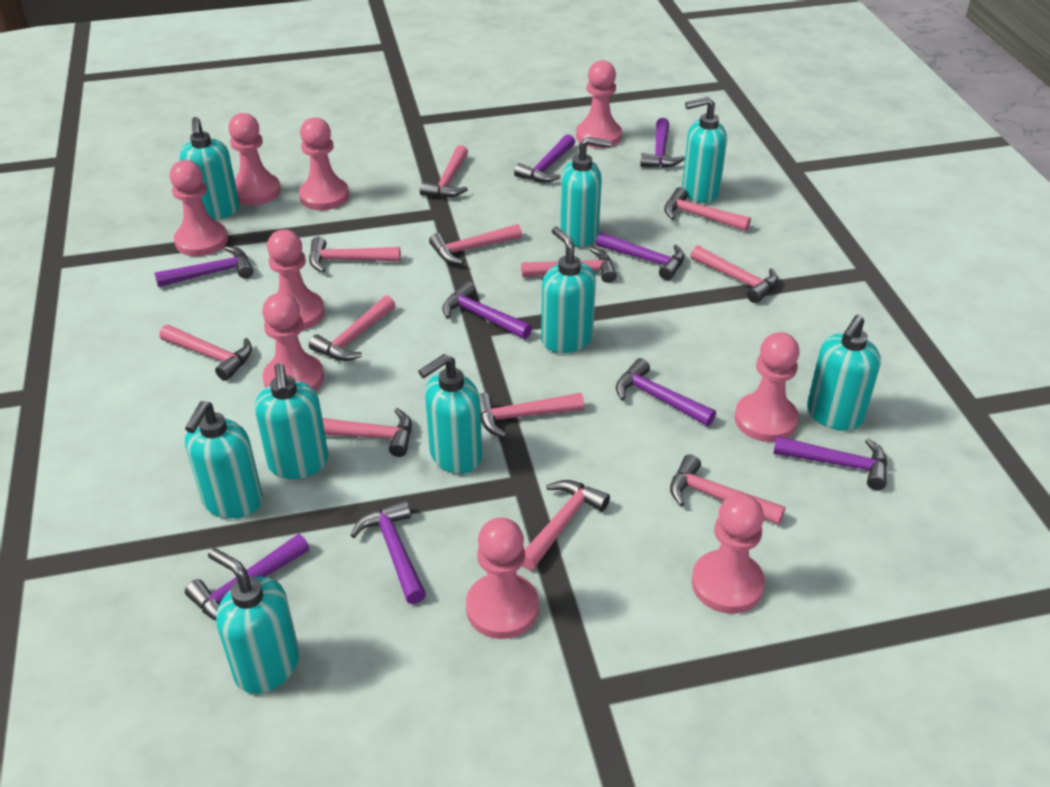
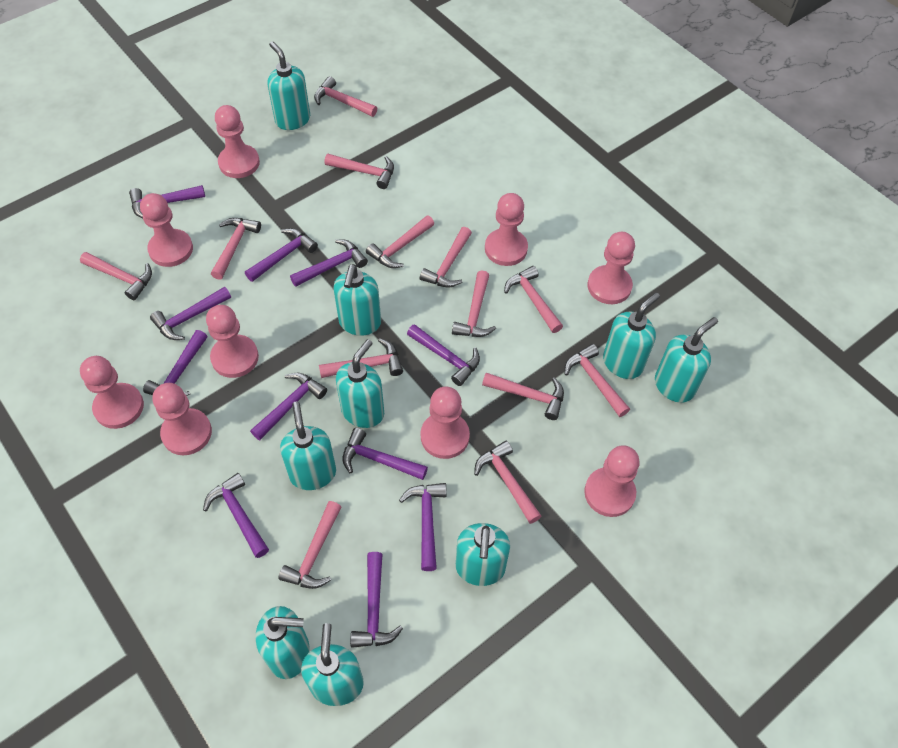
pink hammer: [159,325,252,381] [309,237,401,273] [309,296,395,361] [322,408,412,457] [420,145,468,198] [429,224,522,264] [479,393,584,438] [521,247,617,283] [522,480,610,570] [664,187,751,231] [670,454,785,525] [690,245,778,303] = 12 -> [80,252,152,300] [211,218,261,280] [279,501,341,589] [314,76,377,117] [319,338,403,378] [324,154,394,189] [366,215,434,268] [420,227,472,288] [452,270,496,337] [474,441,541,524] [482,373,564,420] [504,266,563,333] [564,344,630,417] = 13
purple hammer: [154,246,253,287] [185,534,309,620] [351,499,426,604] [442,281,532,339] [514,134,575,183] [596,232,684,280] [616,358,716,426] [640,118,685,168] [773,436,887,490] = 9 -> [129,185,205,218] [143,330,207,396] [150,287,231,340] [203,473,269,558] [245,228,318,282] [250,373,327,440] [290,239,368,287] [343,428,428,480] [350,552,403,648] [399,483,447,571] [407,324,480,386] = 11

